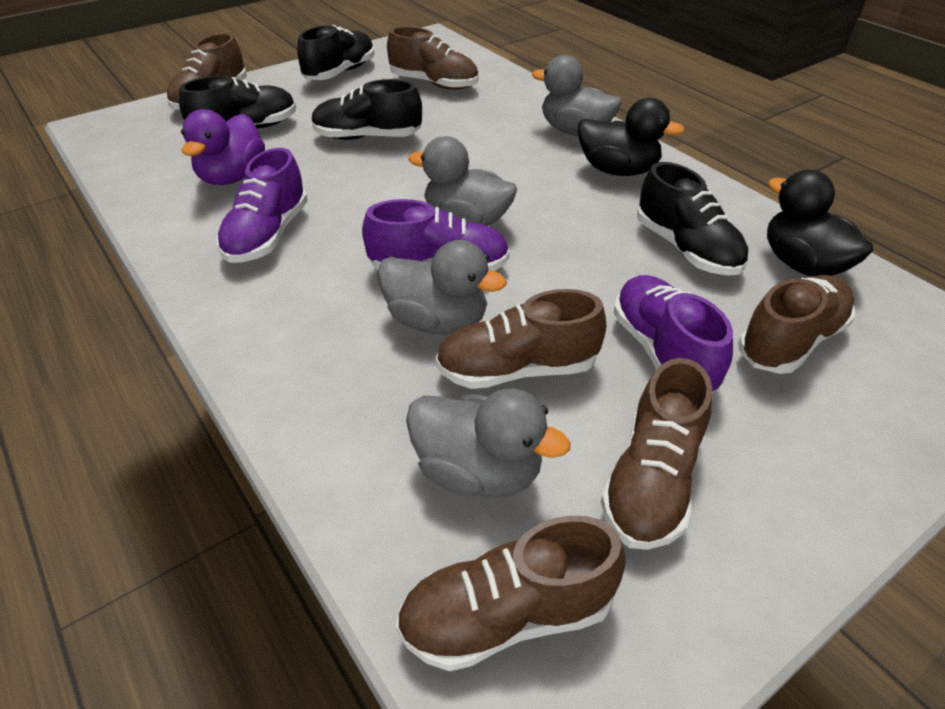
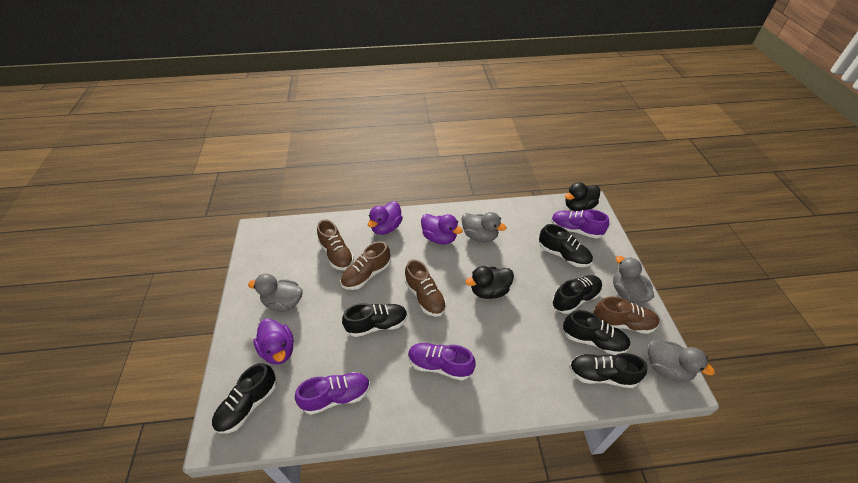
black shoe: [179,75,296,128] [297,25,374,80] [311,79,422,140] [637,162,749,276] = 4 -> [212,363,277,434] [342,303,408,337] [539,224,593,267] [552,275,602,314] [563,310,631,355] [569,353,647,388] = 6
brown shoe: [167,33,247,110] [387,26,478,90] [396,516,626,671] [435,289,606,389] [601,358,712,550] [738,275,855,374] = 6 -> [317,219,354,270] [340,241,391,290] [405,260,446,317] [593,297,660,334] = 4
purple duck: [181,109,265,185] = 1 -> [254,318,294,364] [368,201,403,235] [421,214,463,244] = 3

